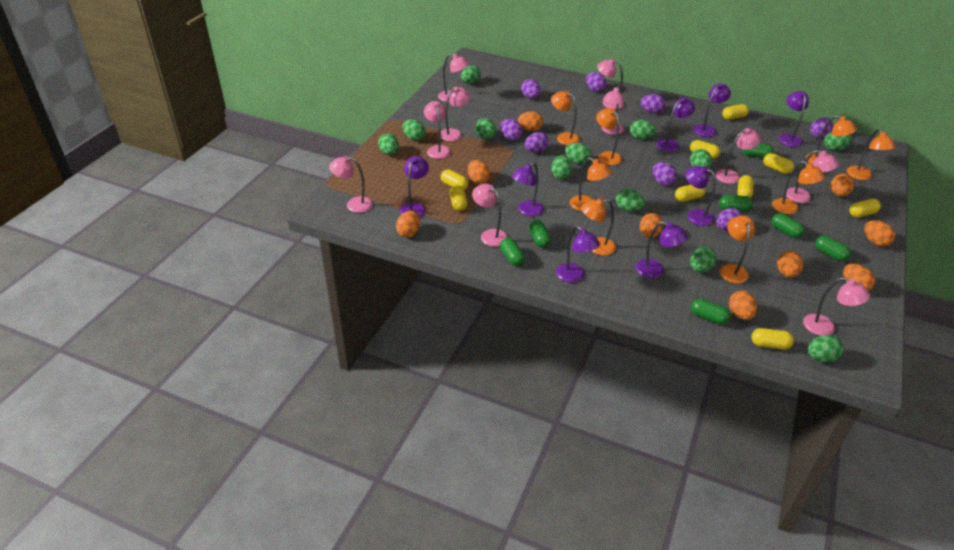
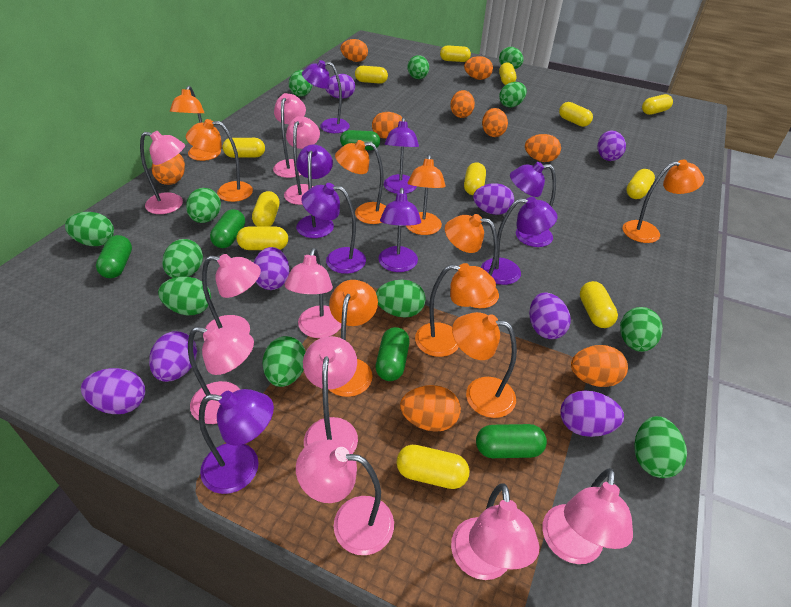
green capsule: [500,238,525,266] [529,220,551,248] [691,299,730,325] [719,195,753,211] [742,143,774,158] [771,213,805,238] [815,236,851,261] = 7 -> [96,235,132,278] [210,209,245,248] [340,130,380,150] [376,327,409,381] [476,424,547,458] = 5
orange lamp: [551,91,580,145] [570,157,612,211] [581,198,616,255] [596,108,622,165] [720,216,755,283] [772,161,825,214] [806,115,857,163] [847,129,896,180] = 8 -> [170,86,221,161] [186,119,253,202] [329,280,378,397] [335,140,386,224] [406,154,446,235] [415,263,496,357] [445,214,499,308] [452,312,517,418] [623,160,704,243] = 9
yellow capsule: [440,169,469,190] [450,185,468,211] [675,185,706,202] [690,140,720,159] [722,104,749,120] [737,175,754,198] [751,328,794,349] [763,153,794,174] [849,199,881,218] = 9 -> [223,138,265,158] [237,227,288,250] [252,191,280,227] [355,66,388,84] [396,445,469,489] [440,45,471,62] [464,163,486,195] [499,62,516,85] [559,102,593,127] [580,281,618,328] [626,169,655,199] [642,94,673,115] = 12

